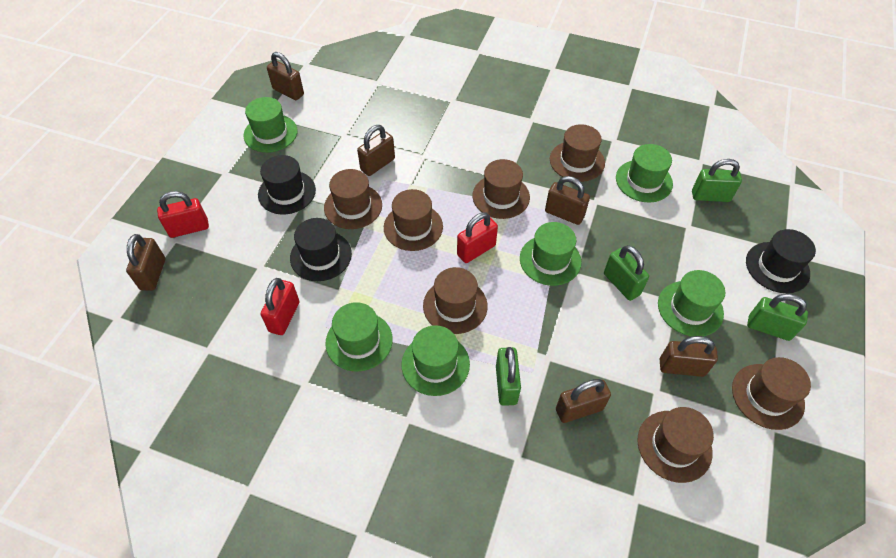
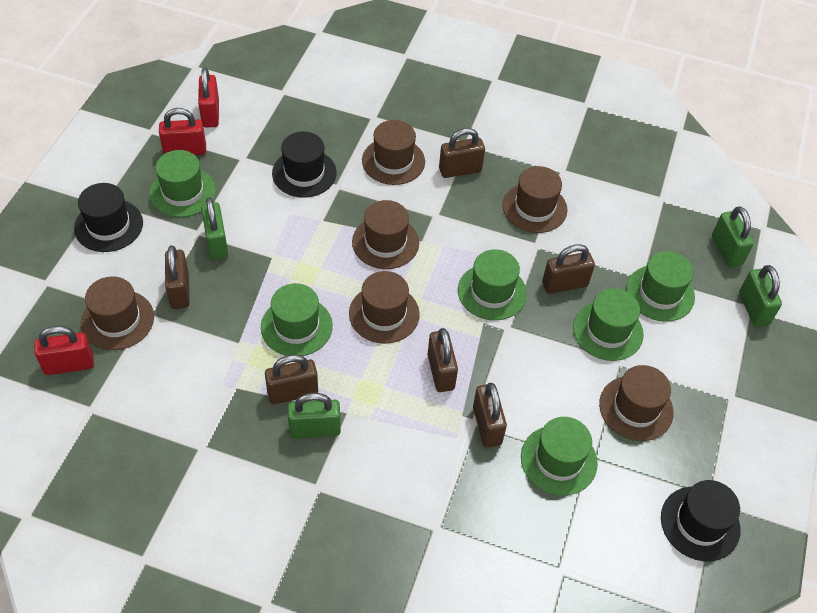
brown hat: [324,169,382,229] [384,189,443,251] [423,267,488,334] [472,159,530,219] [550,124,605,182] [637,407,714,483] [732,357,811,430] = 7 -> [81,276,154,350] [349,271,420,344] [352,200,419,269] [362,120,425,185] [502,166,568,233] [599,365,674,441] = 6

